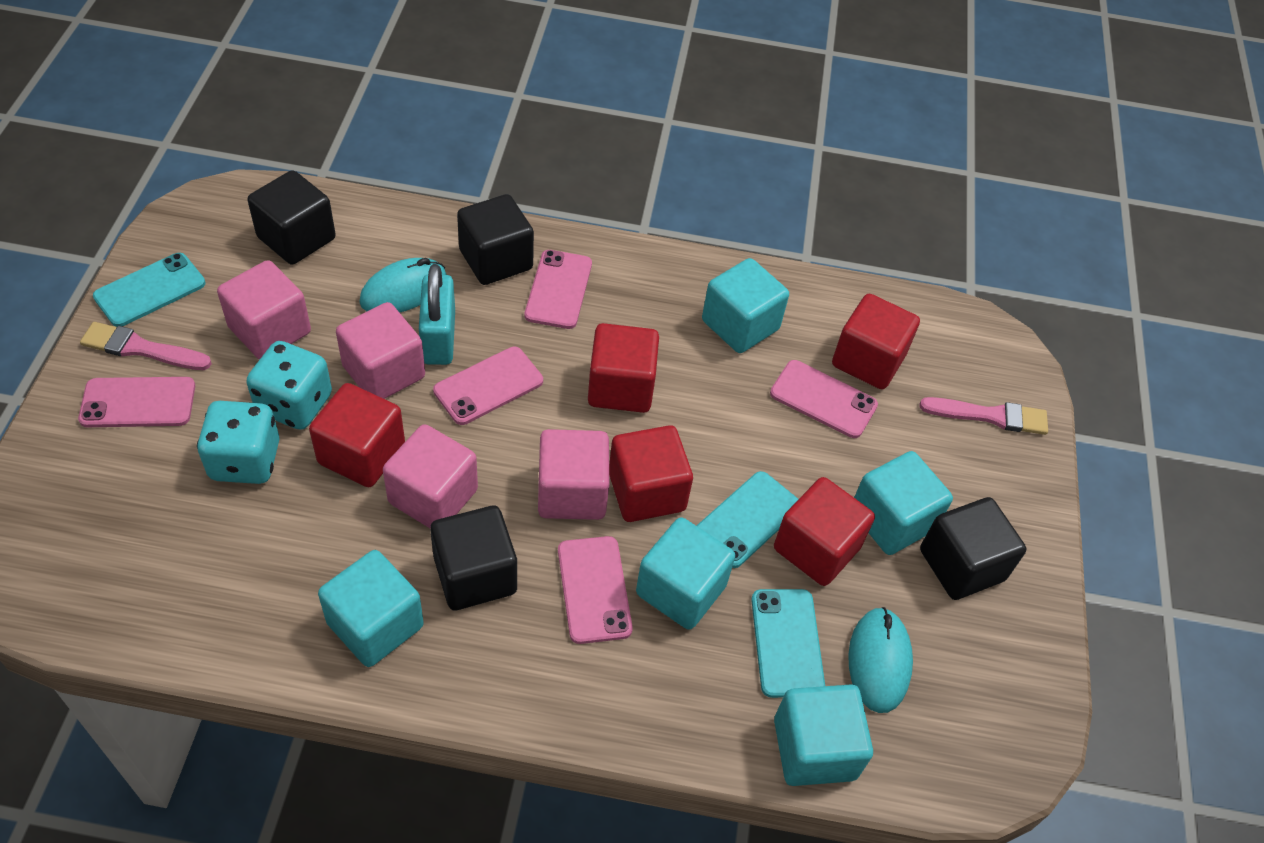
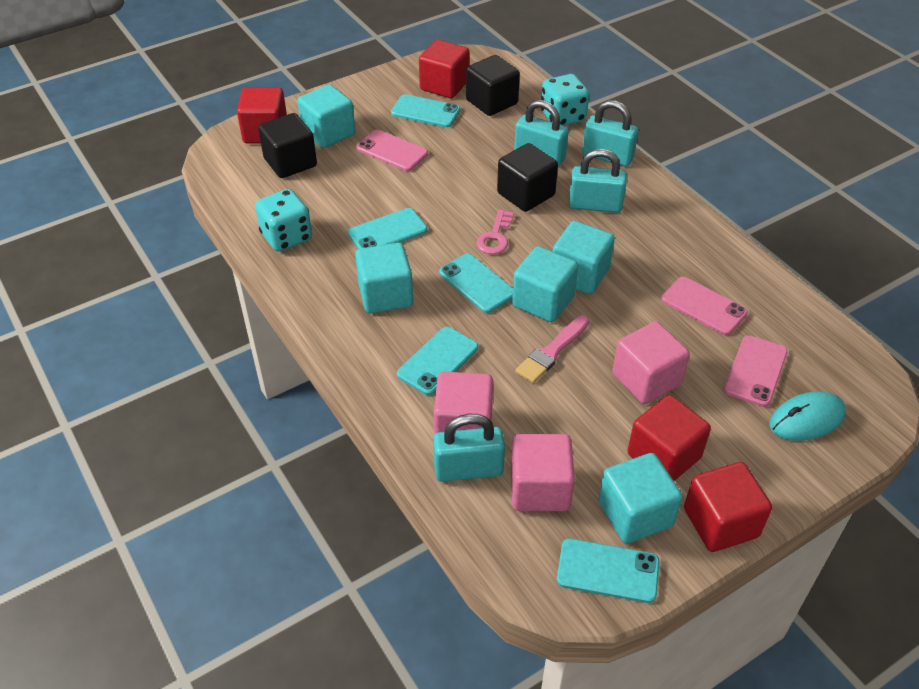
black cube: [247,170,336,265] [430,506,517,610] [457,194,534,285] [920,497,1026,600] = 4 -> [258,113,317,178] [466,55,520,116] [497,143,558,212] = 3
pink brush: [80,322,212,370] [920,397,1048,435] = 2 -> [515,315,589,383] = 1
pink cube: [217,260,311,360] [336,302,425,399] [383,424,478,528] [538,429,609,520] = 4 -> [434,372,493,435] [511,434,575,511] [612,321,690,404] = 3
pink key: none = 0 -> [476,210,514,254] = 1
pink phone: [78,377,195,427] [433,347,543,425] [525,250,592,329] [558,536,633,644] [770,360,878,438] = 5 -> [356,130,428,171] [661,277,748,335] [724,335,788,407] = 3
red cube: [309,383,405,487] [588,323,659,413] [609,425,693,522] [774,477,875,586] [832,294,920,389] = 5 -> [237,88,287,143] [419,40,470,98] [628,395,711,481] [684,462,772,552] = 4
turquoise mouse: [359,258,447,313] [848,607,913,713] = 2 -> [770,392,846,441] = 1
turquoise padlock: [419,264,455,365] = 1 -> [433,414,505,482] [514,100,569,167] [569,149,627,213] [582,100,638,167] = 4
turquoise phone: [93,253,205,327] [697,471,798,568] [751,589,825,698] = 3 -> [348,208,427,249] [391,94,460,127] [397,327,478,395] [439,254,513,313] [557,539,660,603] = 5

